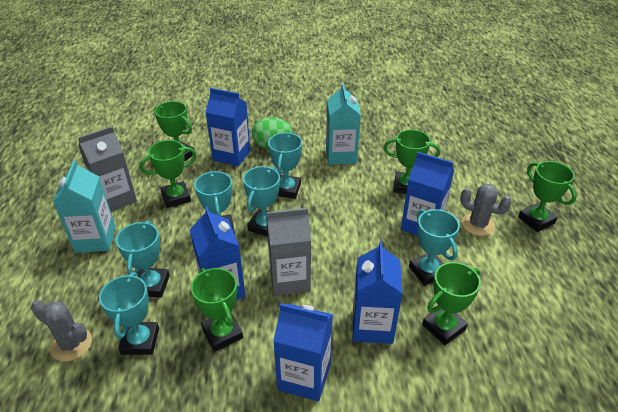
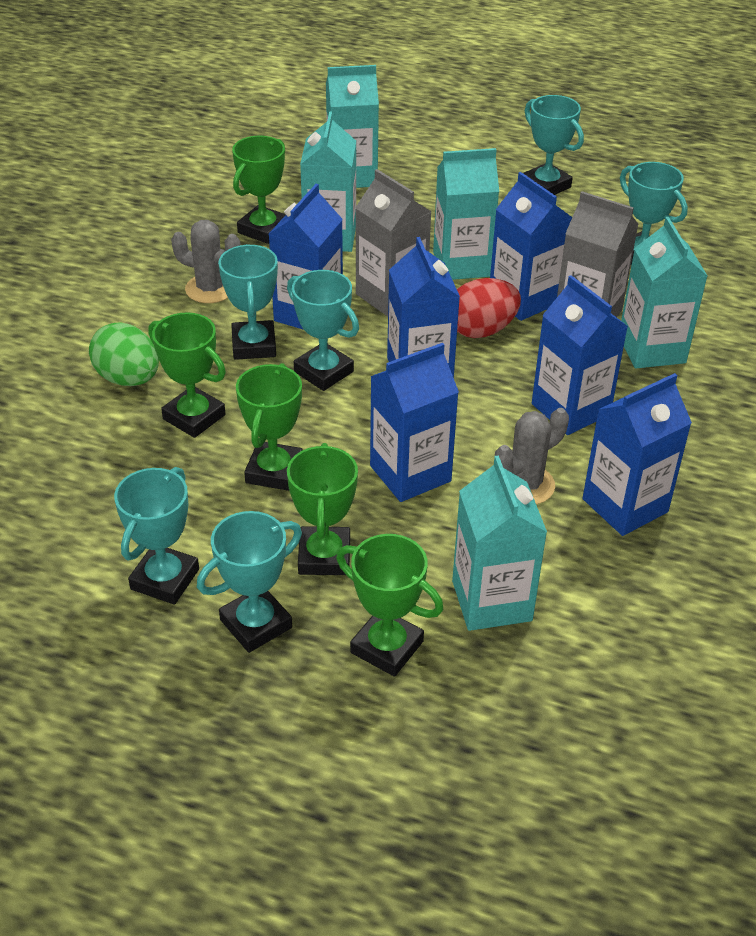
blue carton: [189,206,245,300] [205,88,251,166] [273,303,333,402] [353,241,403,344] [401,152,454,236] = 5 -> [269,184,343,330] [370,343,459,502] [387,237,460,378] [490,172,572,321] [532,275,628,435] [582,373,692,536] = 6
green trophy: [139,140,197,208] [154,101,195,161] [191,268,243,352] [384,129,440,194] [422,262,481,345] [518,161,577,232] = 6 -> [148,312,226,438] [232,136,286,244] [236,363,303,491] [287,443,358,575] [336,534,443,677] = 5
red egg: none = 0 -> [457,278,521,338] = 1
turquoise carton: [53,160,116,253] [326,83,361,165] = 2 -> [300,112,356,252] [326,65,379,188] [433,148,499,280] [452,455,547,631] [621,217,707,368] = 5

